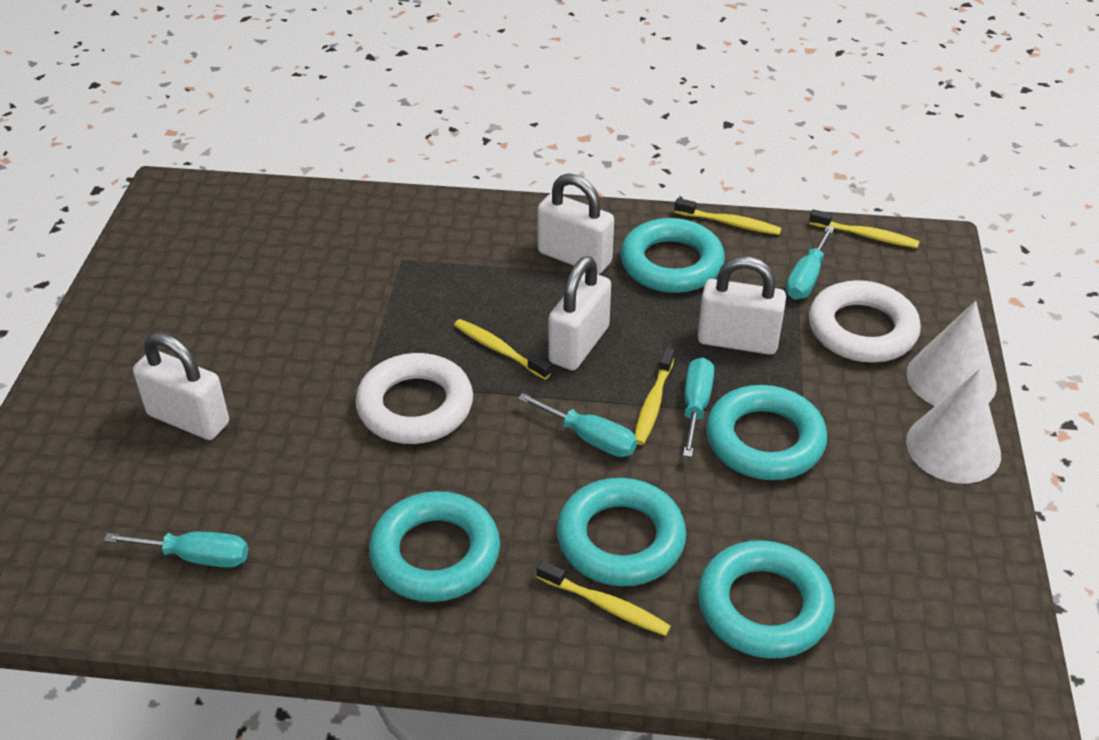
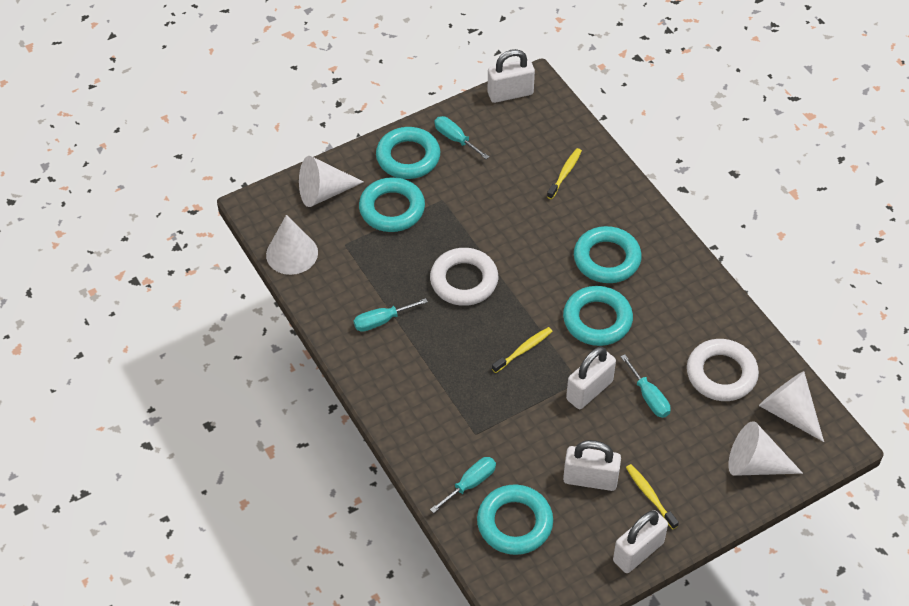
white cone: [906,301,996,406] [906,369,1001,483] = 2 -> [266,215,318,275] [299,156,364,207] [728,421,803,476] [759,371,824,442] = 4
yellow toothbrush: [454,319,551,380] [537,560,671,636] [634,347,675,445] [674,198,781,235] [809,209,919,248] = 5 -> [492,327,553,373] [547,148,582,199] [626,464,679,529] = 3

